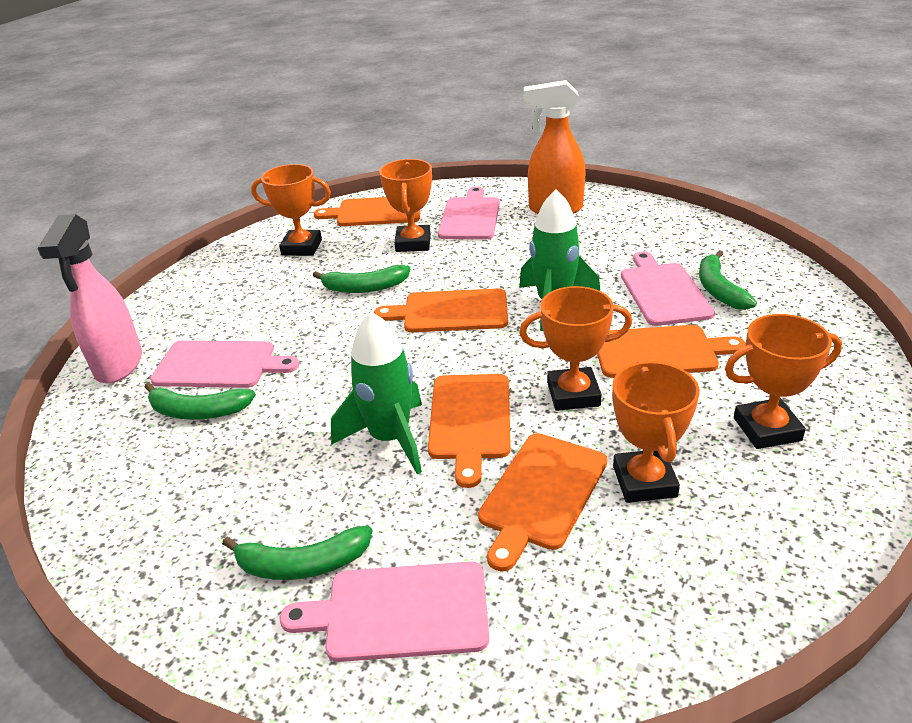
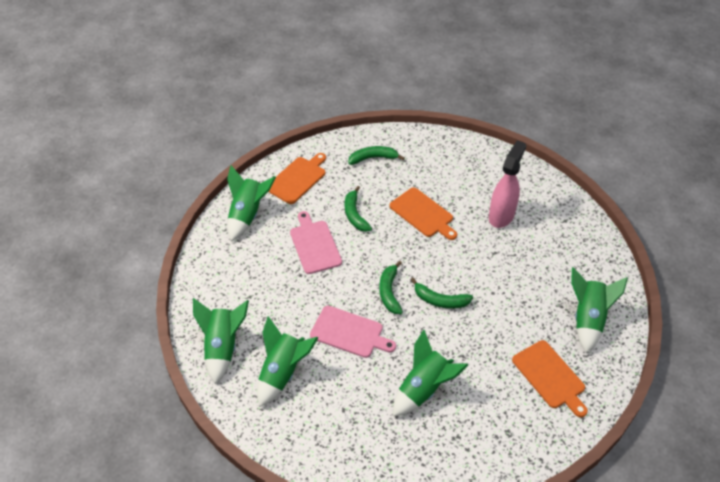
green rocket: [331,312,422,474] [519,189,600,331] = 2 -> [193,298,249,384] [227,165,276,241] [257,316,318,407] [393,330,468,416] [571,267,628,353] = 5
orange cutting board: [314,197,420,226] [374,288,508,332] [428,374,511,488] [478,433,607,572] [597,325,746,378] = 5 -> [269,153,326,204] [390,187,457,240] [512,340,588,417] = 3
orange spray bottle: [524,80,586,214] = 1 -> none = 0
orange trophy: [251,164,331,256] [379,159,432,252] [519,286,632,411] [612,361,699,503] [725,314,842,449] = 5 -> none = 0
pink cutting board: [150,340,299,388] [280,561,489,662] [438,186,500,239] [621,251,715,326] = 4 -> [290,211,342,274] [310,306,396,358] = 2

